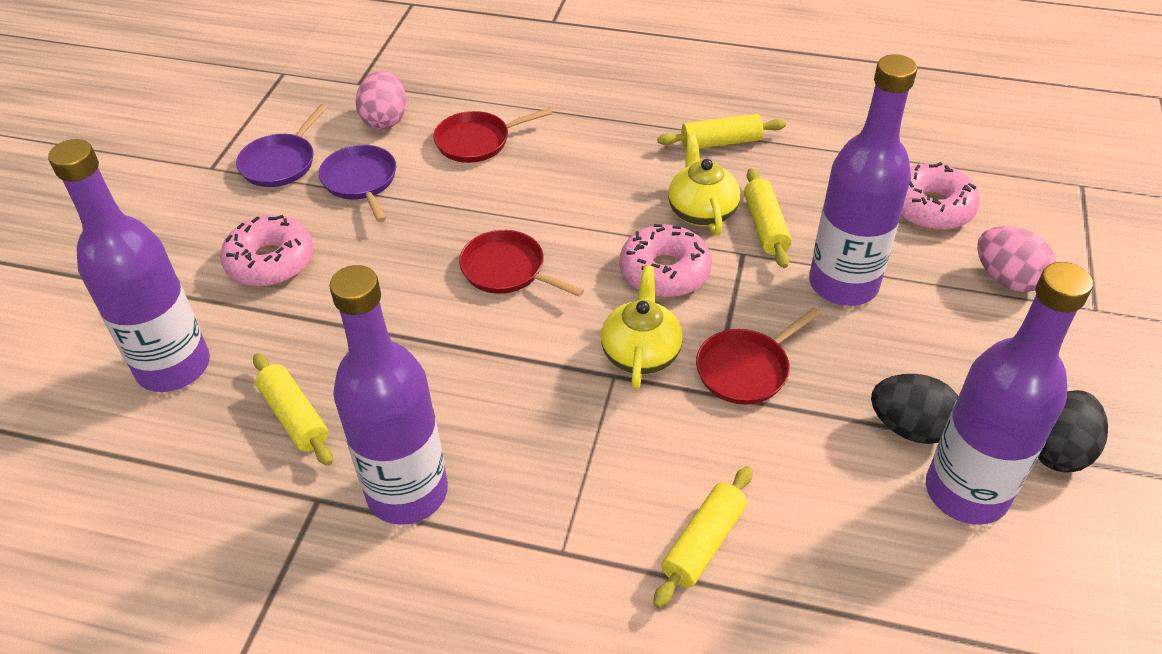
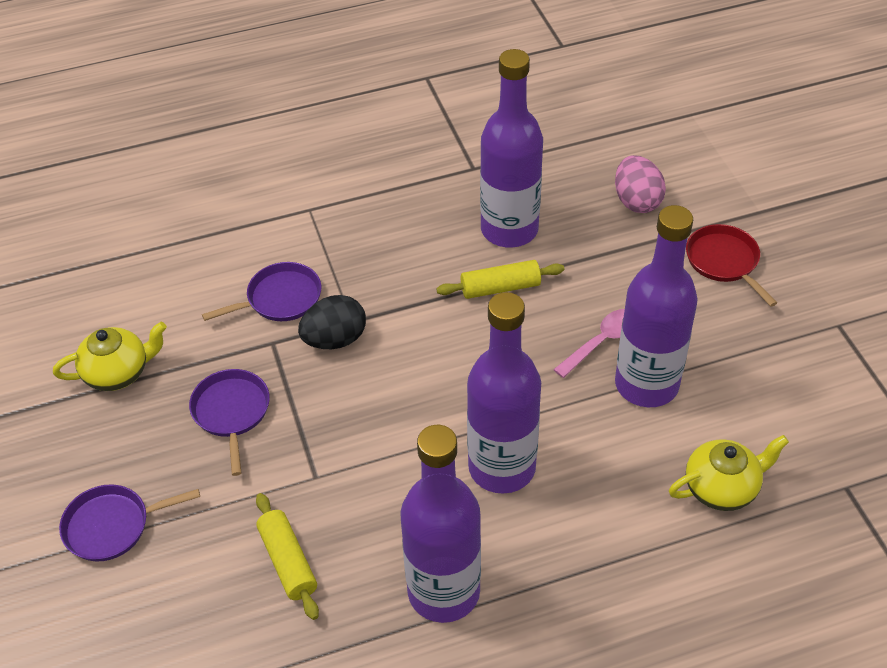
black egg: [871,374,959,444] [1038,390,1108,472] = 2 -> [298,295,366,349] = 1
pink donut: [220,215,313,287] [620,224,712,298] [901,162,980,230] = 3 -> none = 0
pink egg: [355,71,407,130] [977,226,1056,292] = 2 -> [615,155,666,213] = 1
pink spoon: none = 0 -> [553,309,625,378] = 1
purple pan: [236,104,327,187] [319,145,396,222] = 2 -> [59,484,200,562] [189,369,270,476] [202,262,321,321] = 3
red pan: [433,108,552,163] [459,230,584,297] [696,307,821,404] = 3 -> [686,224,777,307] = 1
yellow rolling pin: [253,353,333,466] [653,466,753,608] [657,114,786,150] [744,168,792,268] = 4 -> [256,493,319,620] [436,260,564,299] = 2

